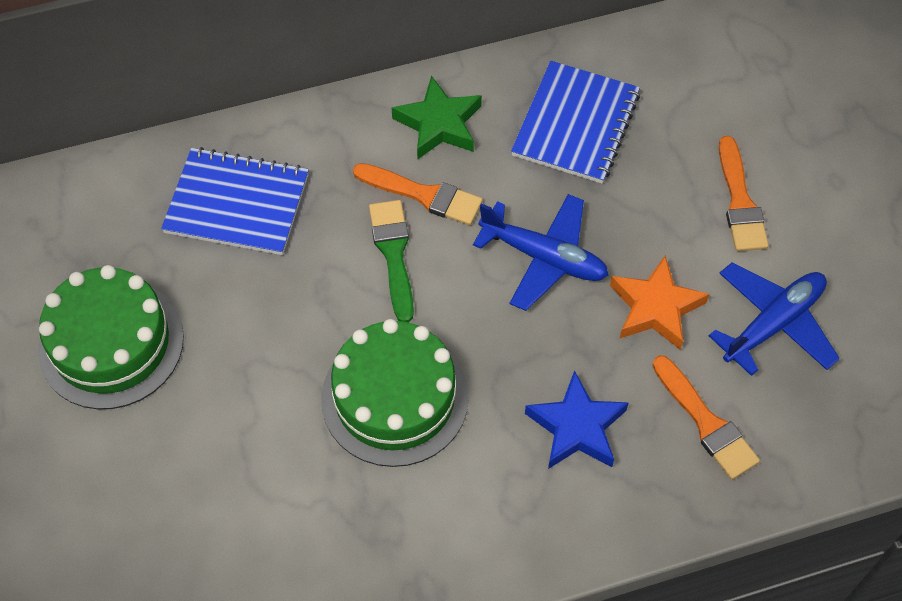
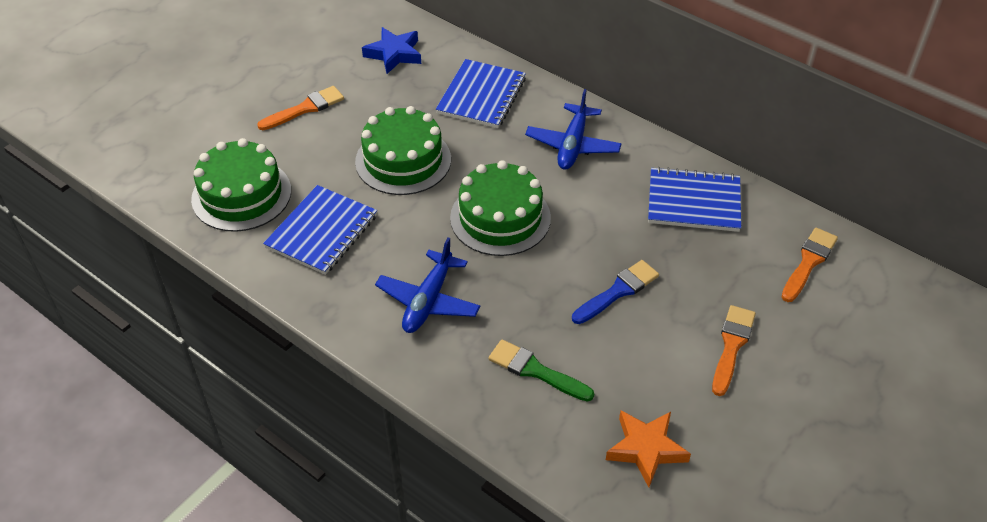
blue brush: none = 0 -> [572,260,659,324] = 1
blue notebook: [161,147,309,255] [511,61,640,184] = 2 -> [263,185,377,275] [436,59,526,128] [648,167,741,232] = 3
green cake: [38,265,184,409] [321,319,469,467] = 2 -> [191,138,291,232] [355,106,451,195] [450,160,551,256] = 3
green star: [392,75,482,159] = 1 -> none = 0

